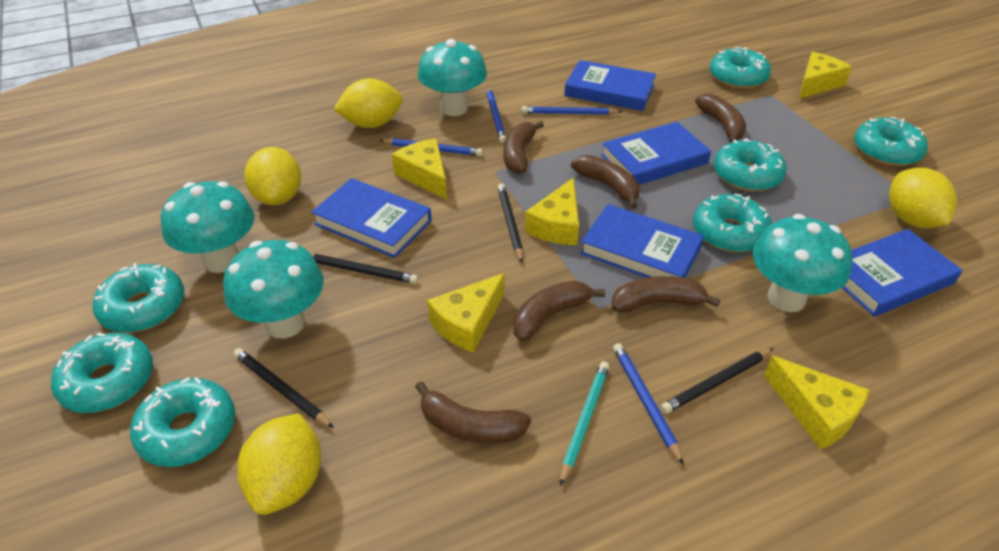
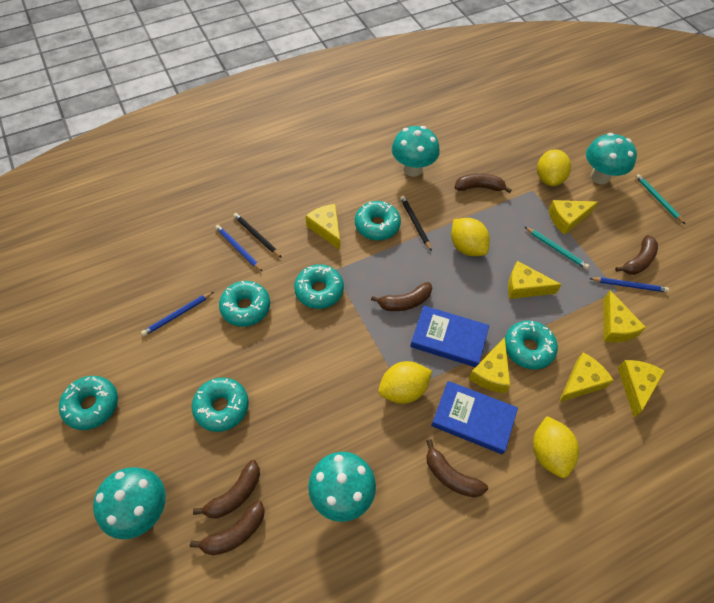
black pencil: [234,348,334,428] [311,254,418,284] [497,183,523,263] [661,348,774,414] = 4 -> [233,213,282,258] [400,196,432,251] = 2
blue book: [311,178,432,258] [564,60,656,111] [580,204,704,278] [601,122,711,185] [842,229,962,317] = 5 -> [410,306,489,367] [431,381,518,454] = 2
blue pencil: [380,138,483,156] [486,87,506,143] [522,106,622,115] [613,343,684,465] = 4 -> [141,292,213,336] [215,225,263,272] [589,277,669,293] = 3
turquoise donut: [51,333,153,413] [92,263,184,333] [130,377,235,467] [693,194,772,253] [710,47,771,89] [714,138,787,192] [854,117,928,166] = 7 -> [59,376,118,430] [192,378,249,432] [219,281,270,327] [294,264,344,309] [355,201,401,240] [505,320,558,370] = 6
turquoise pencil: [560,361,610,486] = 1 -> [525,227,589,269] [635,174,685,224] = 2
yellow cheese: [392,139,447,199] [427,273,505,353] [525,178,579,245] [764,356,870,449] [799,52,852,98] = 5 -> [305,204,340,250] [469,337,511,393] [508,261,562,299] [548,200,598,235] [559,352,614,402] [603,290,646,342] [618,360,665,417] = 7

